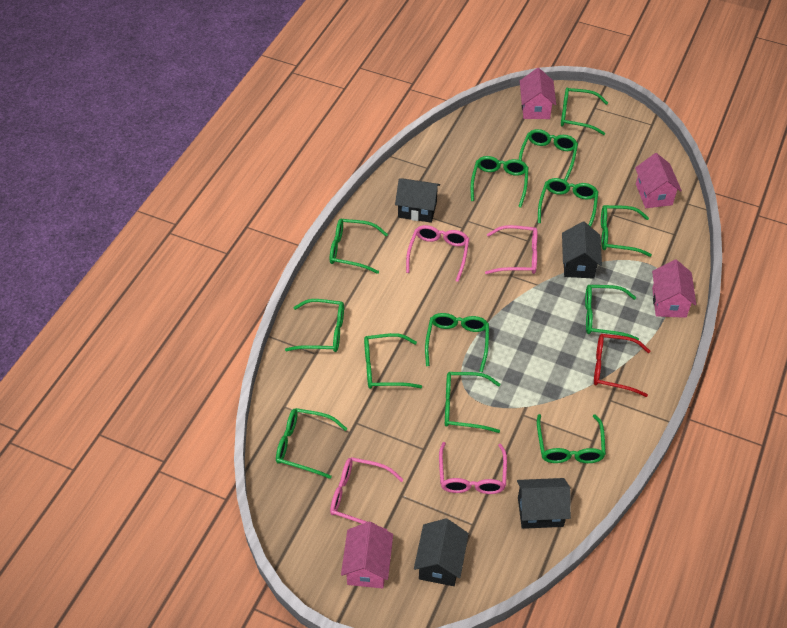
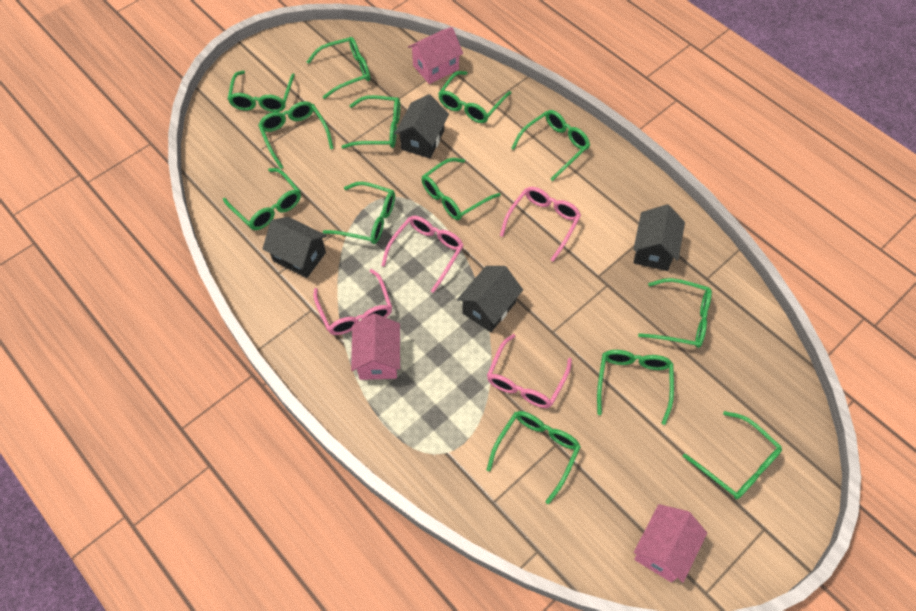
pink house: [341,522,393,588] [520,68,556,119] [635,153,682,208] [652,260,696,318] = 4 -> [351,313,400,380] [408,27,463,84] [634,504,707,583] = 3
red glasses: [594,334,650,397] = 1 -> none = 0

